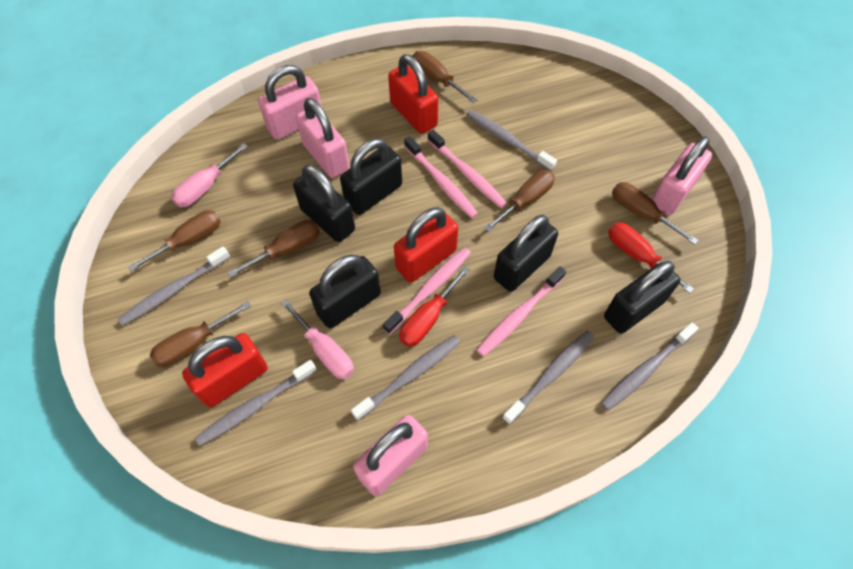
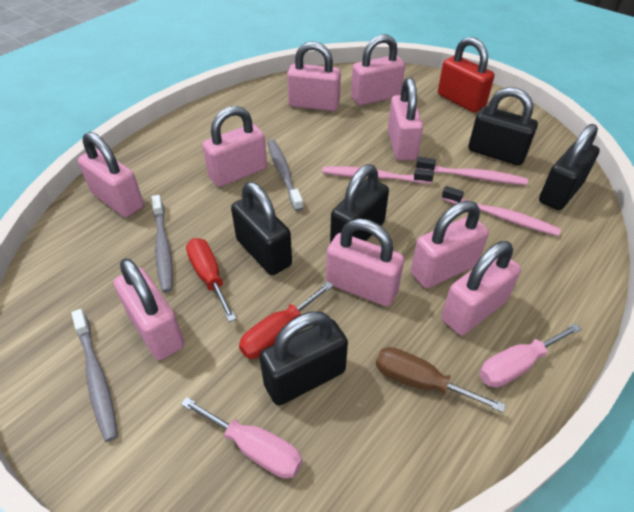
brown screwdriver: [128,210,221,272] [150,301,251,367] [227,220,320,278] [413,51,477,103] [484,170,555,232] [612,182,699,245] = 6 -> [376,347,506,412] = 1
grey toothbrush: [118,246,230,326] [195,360,317,446] [351,335,460,420] [466,110,557,171] [502,331,594,425] [601,322,699,411] = 6 -> [71,309,118,442] [152,195,173,293] [268,140,303,211] = 3
pink padlock: [258,65,322,140] [296,98,350,178] [353,415,428,496] [652,136,712,216] = 4 -> [78,132,144,217] [114,258,184,360] [202,106,267,187] [287,41,341,111] [326,219,404,306] [351,34,405,105] [388,78,423,161] [411,201,489,288] [441,241,521,335] = 9
pink toothbrush: [383,247,471,334] [404,136,478,218] [428,130,507,208] [477,266,566,357] = 4 -> [322,166,434,184] [416,157,528,185] [442,186,561,236] = 3
red padlock: [182,333,268,407] [388,54,438,134] [394,207,458,283] = 3 -> [438,37,494,113] = 1

